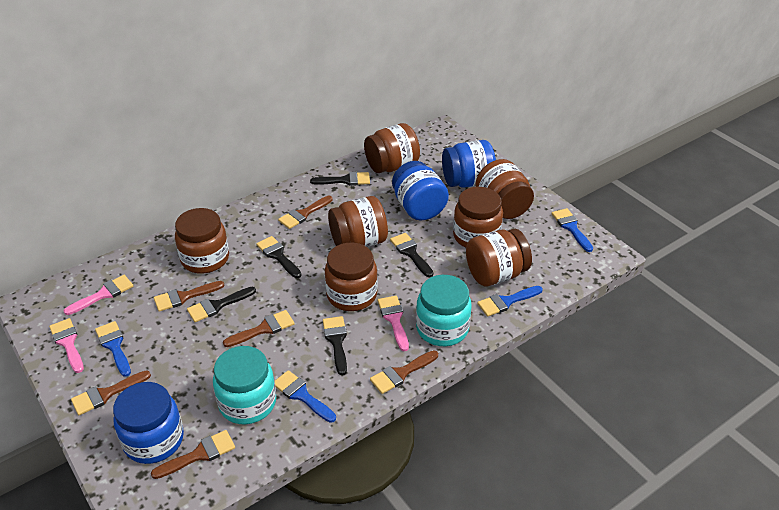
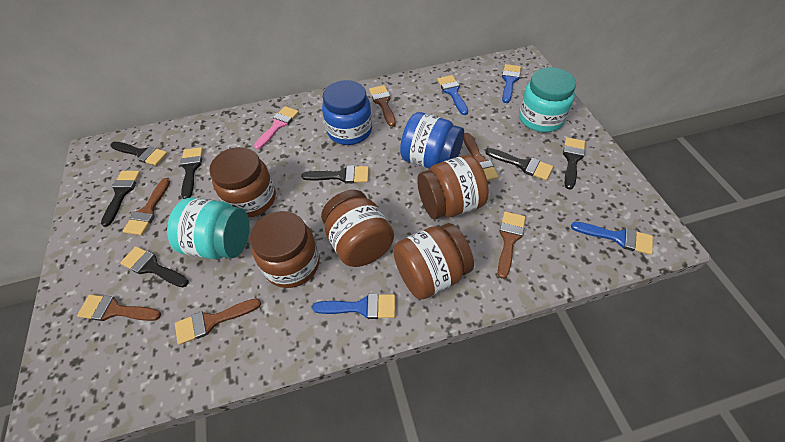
black brush: [187,287,256,322] [256,236,301,278] [310,172,370,186] [323,316,347,375] [390,233,433,277] = 5 -> [101,171,140,227] [110,142,168,166] [120,246,189,287] [180,147,203,199] [301,165,369,183] [485,148,553,180] [563,137,585,190] = 7
blue jar: [113,382,184,464] [392,161,449,221] [442,140,496,188] = 3 -> [322,80,372,145] [400,112,464,169] = 2
brown jar: [175,208,229,273] [325,242,378,311] [328,196,388,247] [364,123,420,173] [453,187,503,248] [466,229,532,286] [475,159,534,219] = 7 -> [209,147,276,218] [250,211,320,288] [321,190,394,267] [393,223,474,300] [417,155,489,219] = 5
pink brush: [49,318,84,373] [64,275,133,315] [378,296,409,351] = 3 -> [254,106,299,150] = 1

